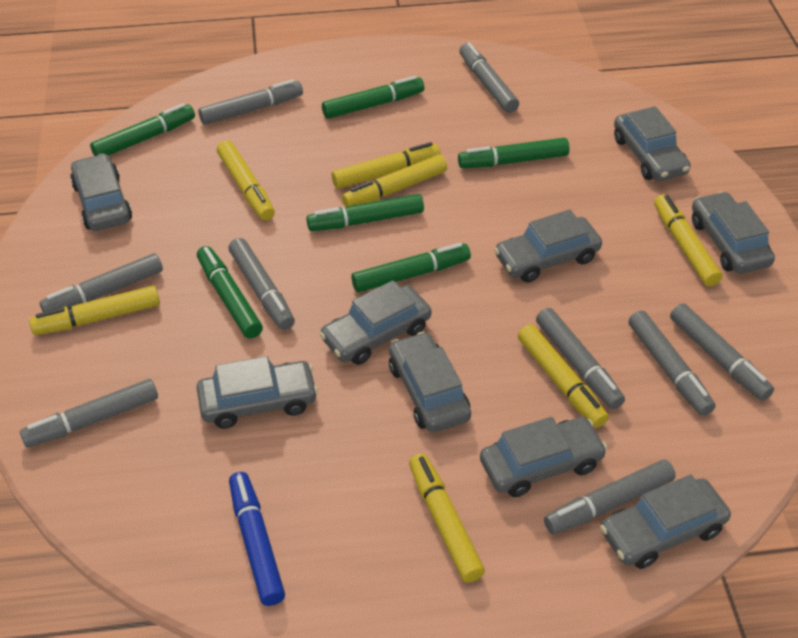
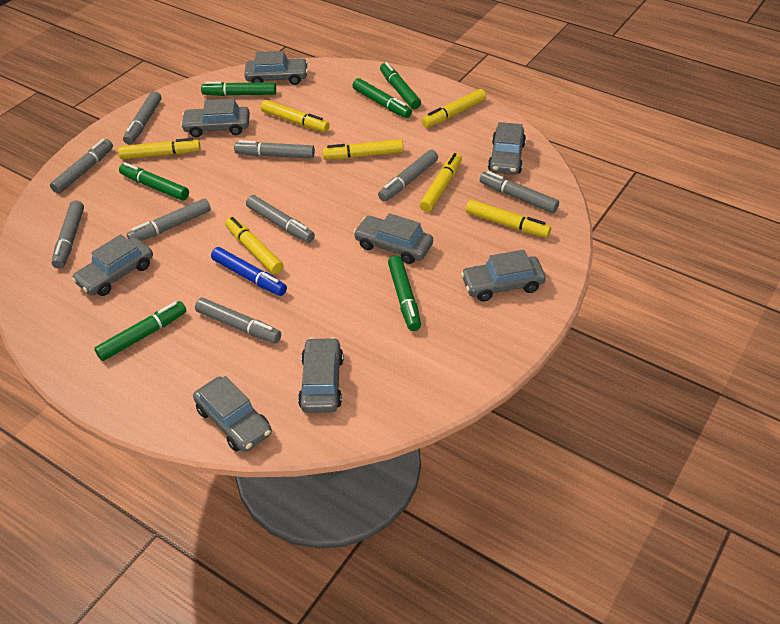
grey car: [70,154,132,231] [196,356,318,429] [320,280,432,365] [389,332,471,433] [480,417,607,497] [494,209,602,283] [600,475,731,569] [614,106,691,181] [692,191,775,274] = 9 -> [72,234,153,296] [181,99,250,137] [193,376,272,452] [244,51,308,85] [298,337,343,413] [354,213,433,264] [461,250,546,302] [488,122,526,175] = 8

